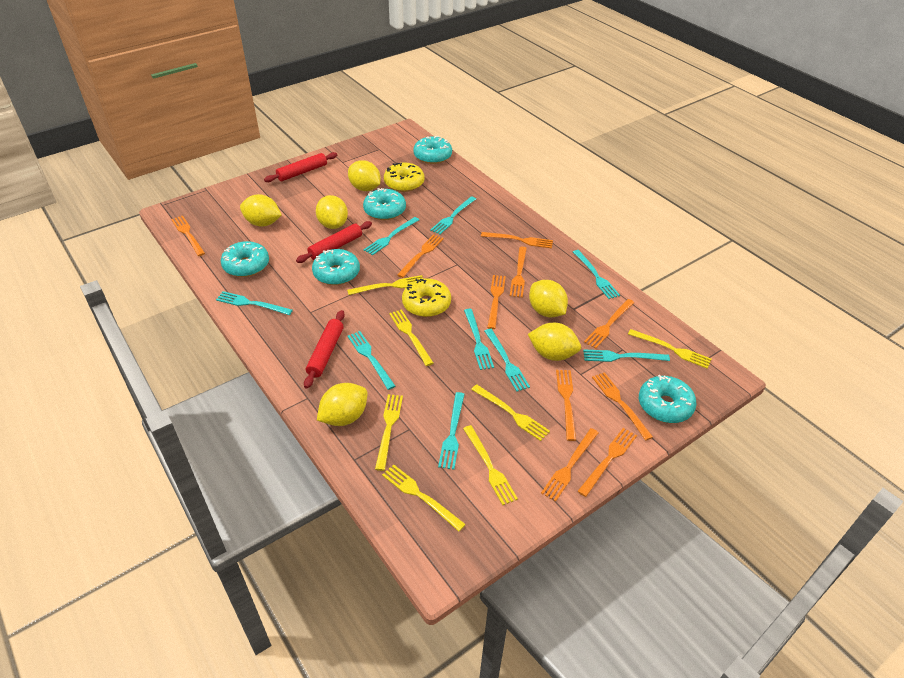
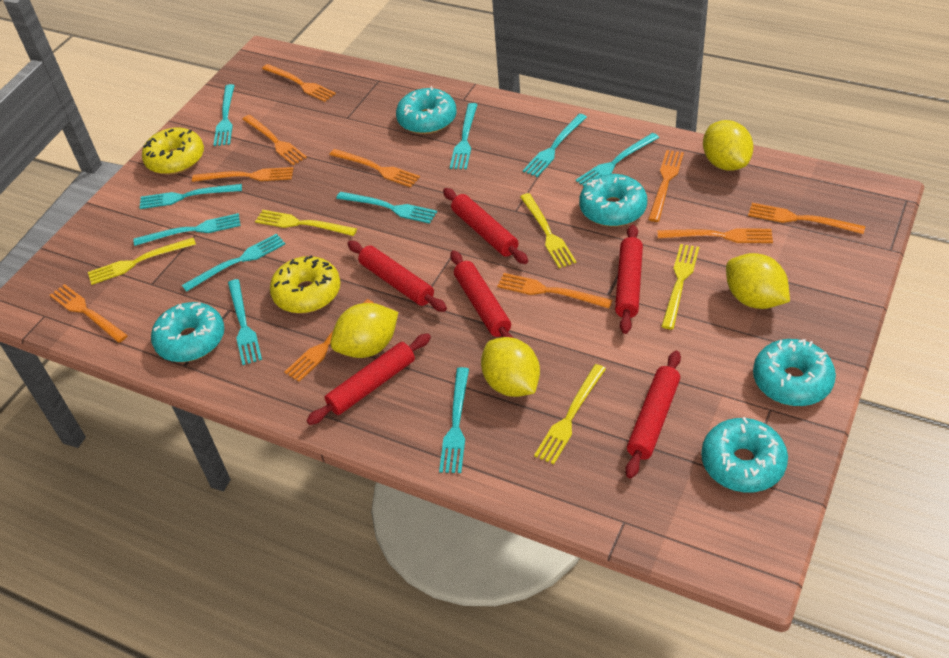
red rolling pin: [264,152,337,182] [296,221,372,263] [304,310,345,389] = 3 -> [306,333,431,425] [347,241,447,312] [443,188,528,264] [450,251,514,338] [615,225,643,334] [625,351,681,478] = 6
turquoise fork: [216,291,293,315] [347,331,395,390] [364,217,419,255] [430,196,476,234] [438,392,465,470] [464,309,494,370] [484,329,530,391] [573,250,620,299] [583,349,670,362] = 9 -> [134,213,241,246] [139,184,242,209] [182,234,285,292] [214,84,235,146] [228,279,262,365] [336,192,437,224] [439,367,469,473] [450,103,478,169] [523,114,587,177] [576,133,659,186] = 10
yellow fork: [347,275,423,295] [375,394,403,471] [382,464,466,531] [389,309,433,366] [463,425,518,505] [471,384,550,441] [628,329,712,368] = 7 -> [88,238,196,285] [255,210,357,236] [520,193,576,268] [534,364,606,464] [661,244,699,329] = 5
yellow lemon: [240,194,281,227] [316,195,348,229] [317,383,367,426] [348,160,381,191] [528,323,581,361] [529,280,568,317] = 6 -> [330,303,398,358] [481,337,540,397] [703,120,754,171] [726,253,790,309] = 4

